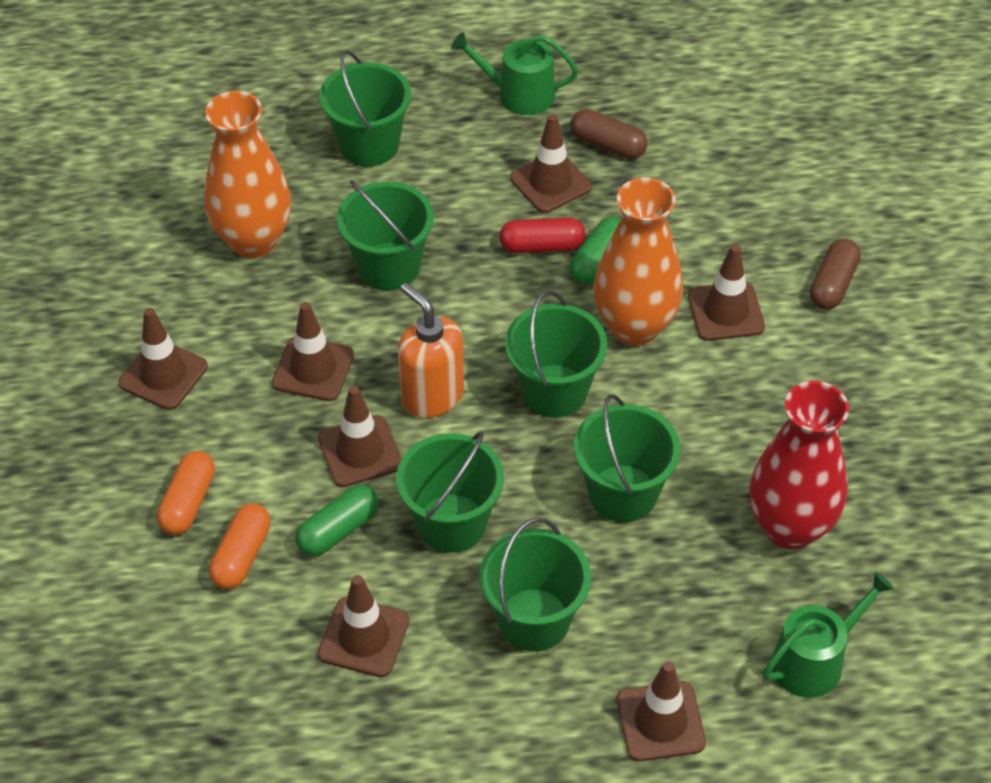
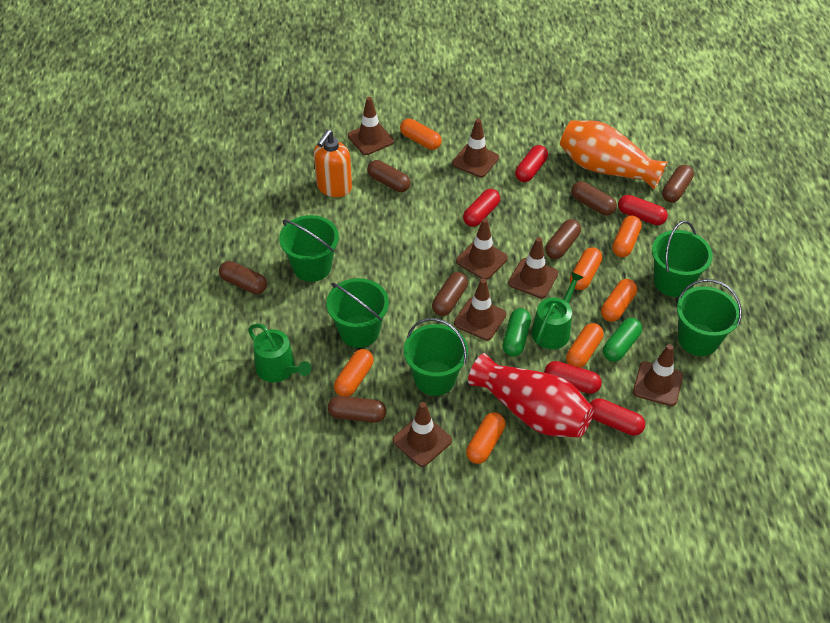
brown capsule: [571,109,647,159] [810,239,861,310] = 2 -> [219,261,267,294] [328,396,386,423] [367,160,411,192] [432,272,468,316] [545,219,581,259] [571,181,617,216] [662,165,694,203] = 7
green bucket: [320,50,411,166] [337,180,434,291] [396,431,504,553] [479,517,591,652] [505,290,607,418] [574,394,681,522] = 6 -> [279,215,339,282] [326,278,389,348] [404,318,468,396] [652,221,713,297] [677,279,742,356] = 5
orange capsule: [157,451,215,535] [209,503,271,589] = 2 -> [334,349,374,397] [400,119,442,150] [466,412,506,464] [566,323,604,368] [570,247,602,290] [601,279,637,322] [612,216,642,257] = 7
orange vase: [204,91,291,258] [593,177,683,346] = 2 -> [560,120,668,189] = 1
red capsule: [499,217,585,253] = 1 -> [463,189,500,227] [515,145,548,182] [545,361,602,394] [590,398,645,436] [618,195,668,225] = 5

